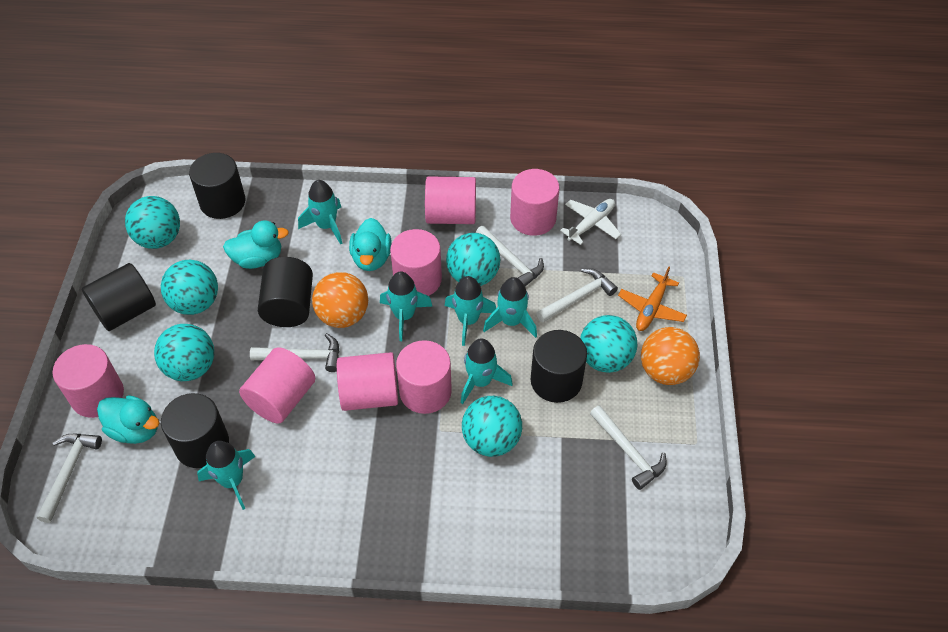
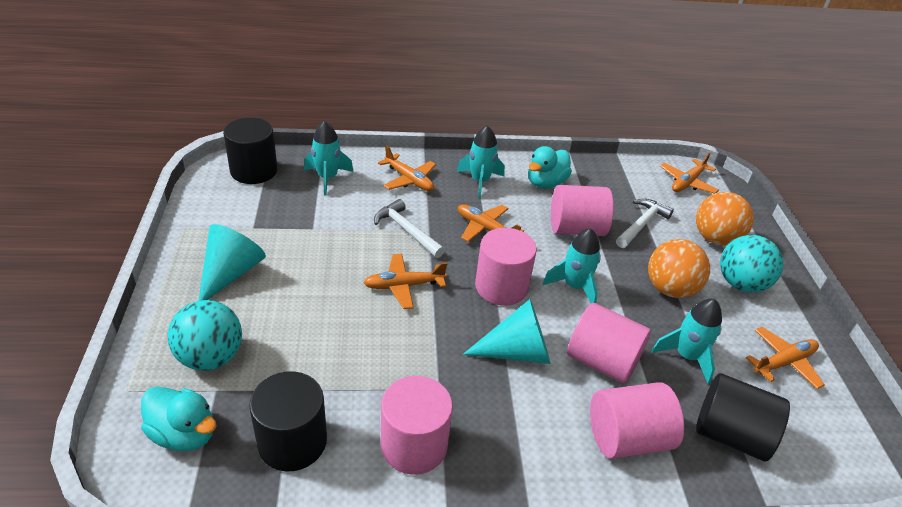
black cylinder: [82,263,156,331] [161,393,229,468] [189,153,245,219] [258,257,313,327] [531,330,587,403] = 5 -> [223,118,277,184] [249,371,327,471] [696,373,790,462] = 3
orange plane: [618,267,687,331] = 1 -> [363,254,447,309] [378,145,436,191] [458,204,524,242] [660,152,719,194] [746,327,825,389] = 5
pink cylinder: [53,344,124,418] [239,347,315,424] [337,352,398,411] [390,229,442,296] [396,340,452,414] [425,176,476,224] [510,169,559,236] = 7 -> [381,376,453,475] [475,228,537,305] [551,185,613,236] [567,303,651,384] [590,382,684,459] = 5
turquoise ball: [125,196,180,249] [154,324,214,381] [161,260,218,315] [446,233,500,286] [462,396,522,457] [580,315,638,373] = 6 -> [168,300,242,371] [720,235,783,293] = 2
turquoise cone: none = 0 -> [198,224,266,301] [463,299,550,364] = 2
turquoise duck: [97,395,160,444] [223,220,289,269] [349,218,391,271] = 3 -> [141,387,217,451] [528,146,572,188] = 2
turquoise rocket: [197,441,256,510] [298,180,342,245] [380,271,433,341] [445,276,496,346] [461,338,513,404] [483,277,537,338] = 6 -> [304,121,354,196] [457,125,505,198] [542,228,601,303] [652,299,722,384] = 4
white hammer: [37,434,102,523] [250,333,340,372] [476,226,544,286] [536,268,618,323] [590,405,667,490] = 5 -> [374,199,445,258] [616,199,674,248] = 2
white plane: [560,199,621,245] = 1 -> none = 0

